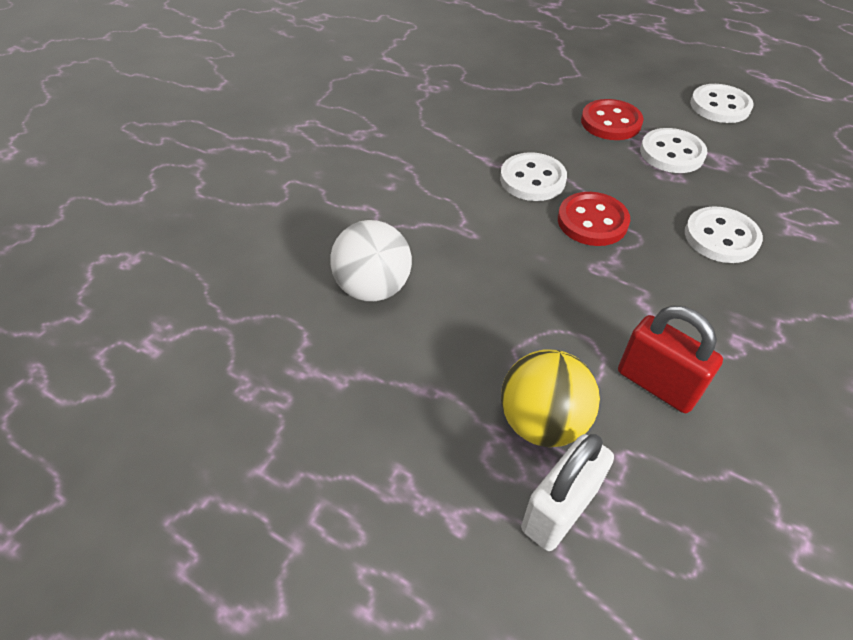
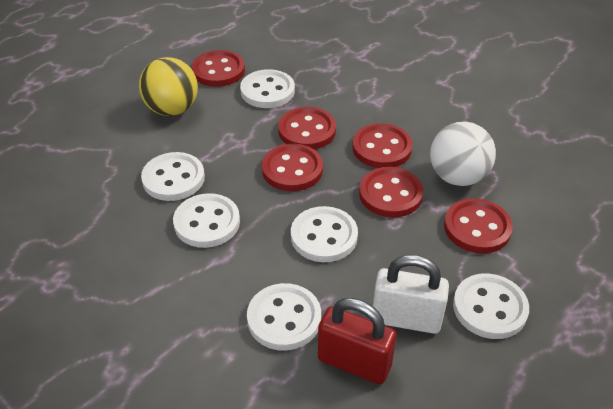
red button: [558,192,630,246] [581,99,644,140] = 2 -> [192,50,245,87] [262,144,323,191] [278,107,336,149] [352,123,413,168] [359,167,423,217] [444,198,513,253] = 6
white button: [500,152,567,201] [640,128,707,173] [685,206,763,263] [690,84,754,123] = 4 -> [141,152,205,201] [173,193,240,248] [240,69,295,108] [247,283,321,351] [291,206,358,262] [453,274,529,339] = 6

